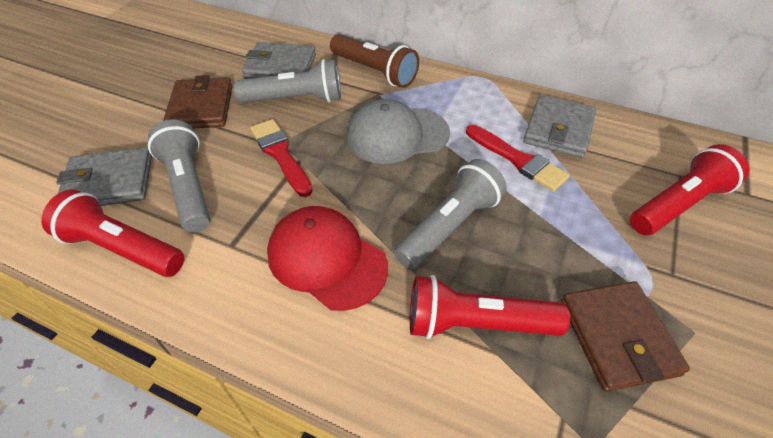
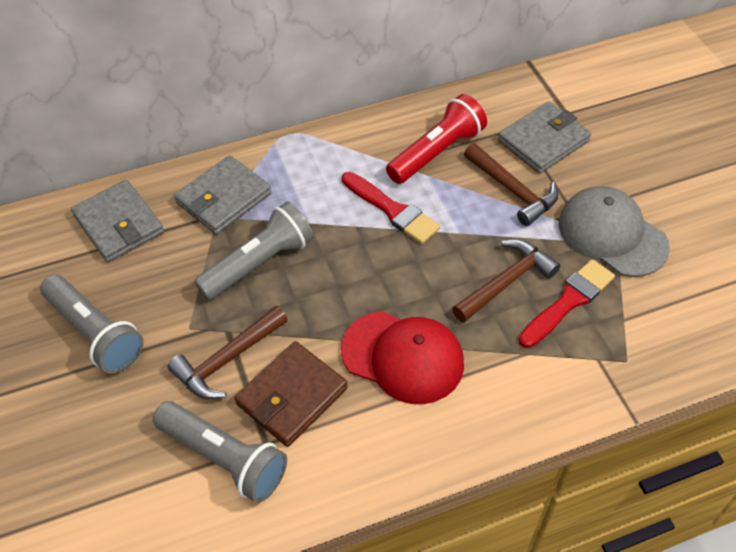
brown flashlight: [330,34,419,88] = 1 -> none = 0
brown hammer: none = 0 -> [167,306,288,399] [452,239,560,322] [464,143,558,226] = 3
brown wallet: [163,75,232,129] [561,281,690,392] = 2 -> [235,341,348,447] = 1
red flashlight: [41,189,185,277] [410,275,570,339] [630,144,749,235] = 3 -> [386,94,487,184] = 1

